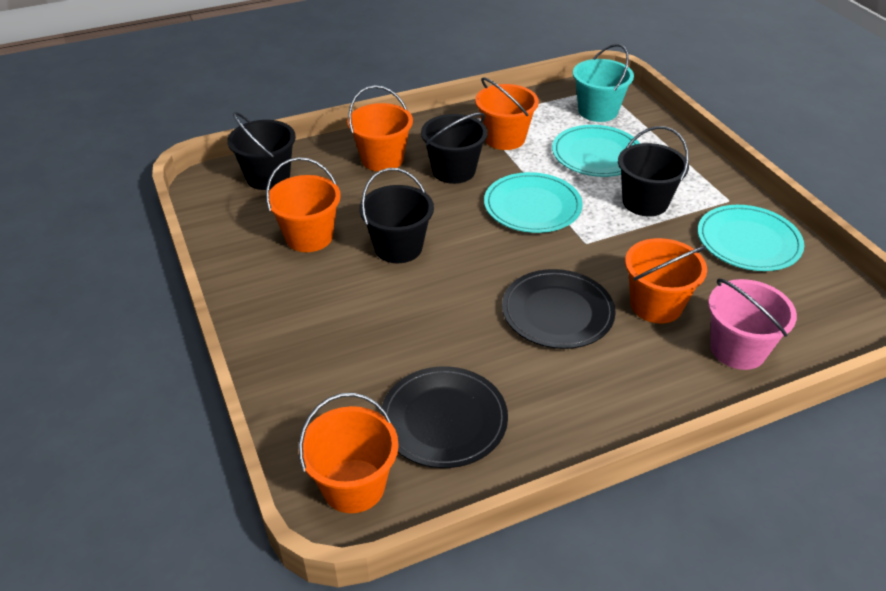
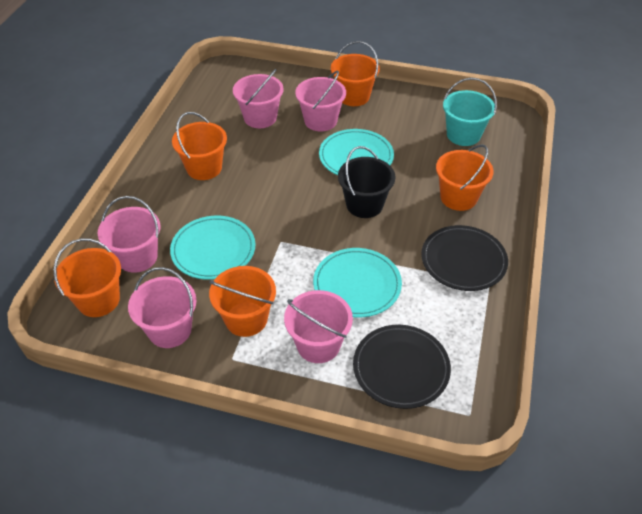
black bucket: [227,112,296,190] [359,168,434,263] [421,113,488,184] [618,126,689,216] = 4 -> [338,146,396,218] = 1
pink bucket: [708,279,797,370] = 1 -> [98,196,160,273] [128,267,197,348] [233,69,284,128] [284,290,353,363] [295,71,346,131] = 5

